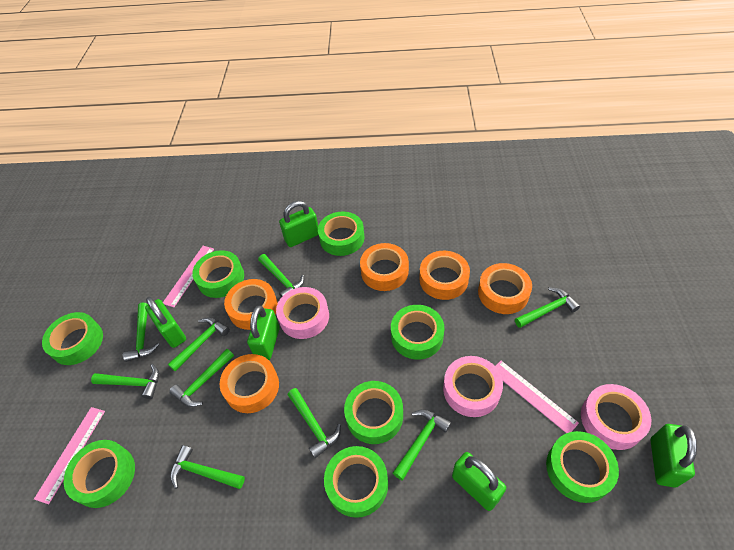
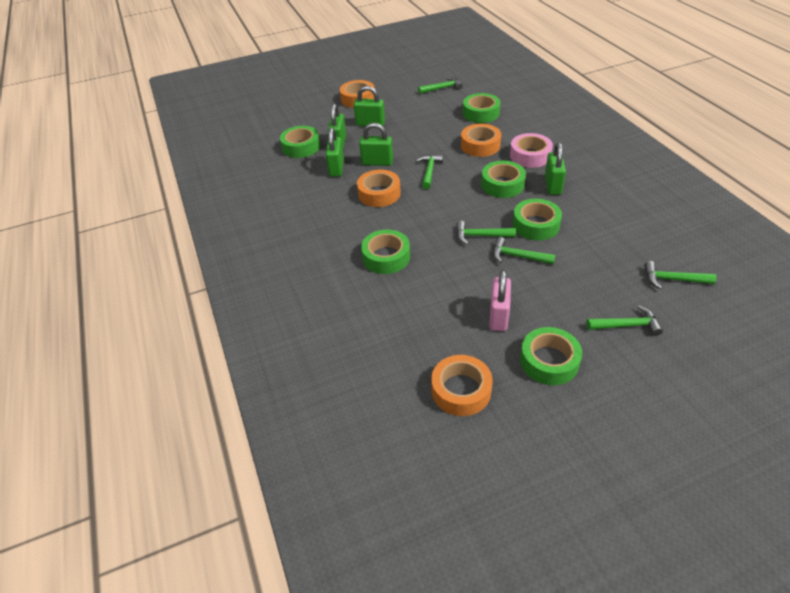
green hammer: [91,364,159,399] [123,303,160,362] [168,317,230,372] [169,349,234,407] [170,445,245,489] [258,254,304,297] [288,388,341,458] [393,409,451,481] [515,287,580,328] = 9 -> [416,154,443,189] [418,77,463,94] [456,221,516,245] [493,237,556,264] [586,305,663,336] [644,261,717,289] = 6
green tape: [42,312,103,365] [64,440,135,508] [192,250,244,298] [318,211,365,256] [324,446,388,518] [344,381,403,444] [391,305,444,360] [546,431,619,503] = 8 -> [280,126,320,158] [361,229,410,274] [463,93,500,123] [481,161,526,198] [513,199,562,240] [520,327,582,385] = 6
orange tape: [220,354,279,413] [224,279,278,330] [360,243,409,291] [419,251,470,300] [478,263,532,314] = 5 -> [340,80,375,108] [357,170,401,207] [431,355,493,416] [461,124,501,157] = 4
pink padlock: none = 0 -> [489,270,511,331] = 1
pink ruler: [34,407,105,504] [163,246,214,307] [495,361,579,433] = 3 -> none = 0
pink tape: [276,287,329,339] [443,356,503,417] [581,384,651,450] = 3 -> [510,133,553,168] = 1

